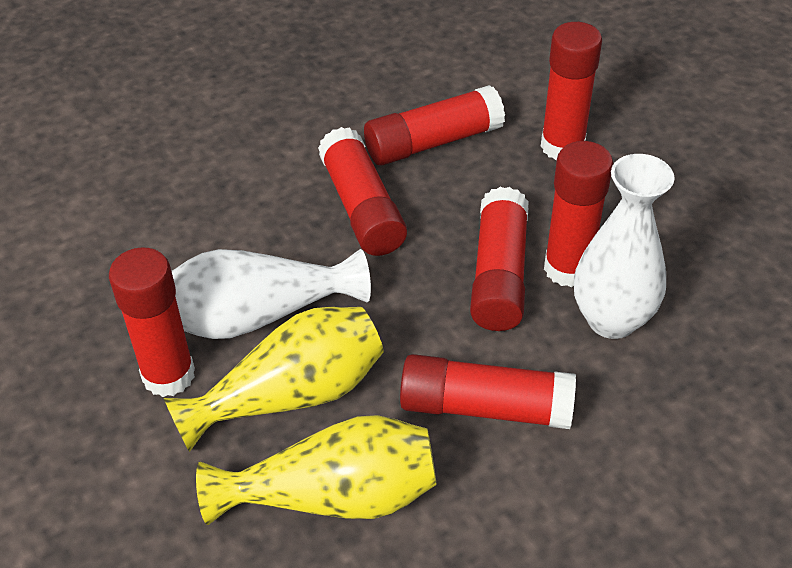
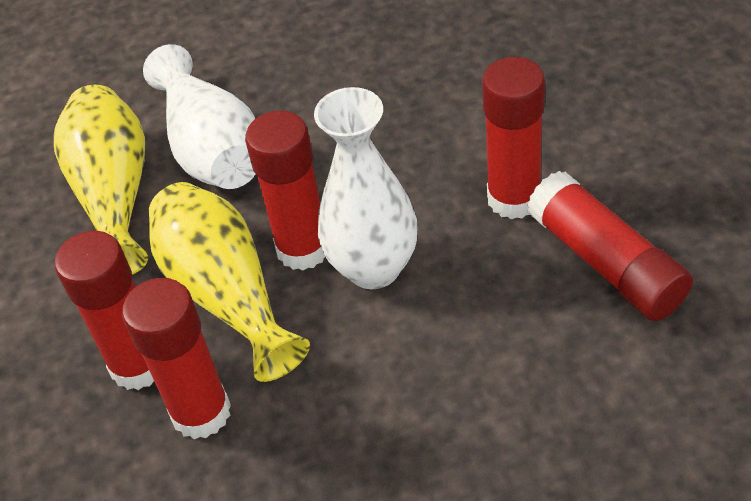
red glue stick: [109,247,195,397] [318,127,407,256] [364,85,505,166] [400,354,576,429] [470,187,529,331] [541,22,602,160] [544,141,613,287] = 7 -> [55,231,154,390] [122,278,231,439] [245,110,325,270] [482,57,545,219] [527,171,693,321] = 5

